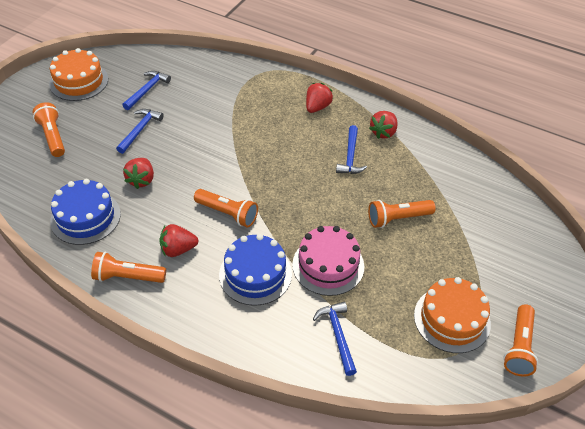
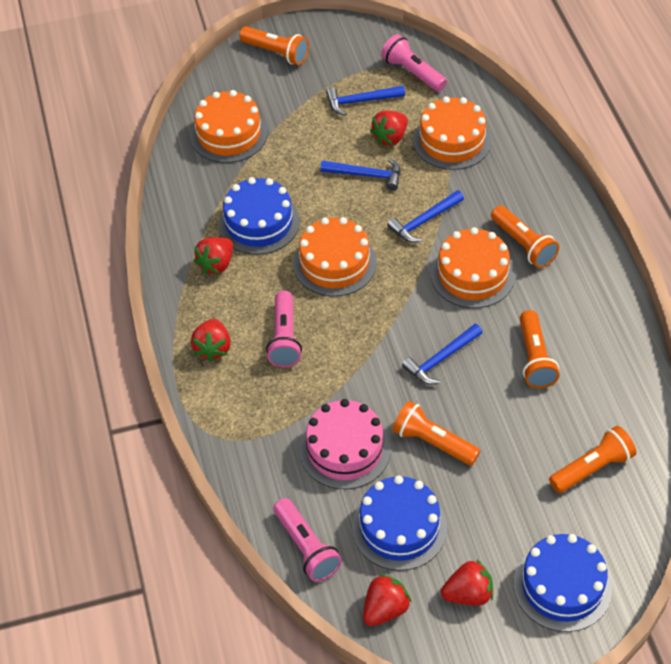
blue cake: [50,179,121,245] [219,234,292,306] = 2 -> [218,177,300,255] [352,475,447,571] [513,534,612,632] = 3
orange cake: [49,48,108,101] [414,277,491,353] = 2 -> [190,90,268,163] [293,217,376,296] [413,96,491,170] [431,227,515,308] = 4
pink flashlight: none = 0 -> [266,291,302,367] [274,498,342,582] [381,34,447,92] = 3
red strawberry: [123,158,154,189] [159,224,198,257] [306,83,333,113] [369,111,398,139] = 4 -> [191,319,231,362] [194,237,233,274] [363,574,412,626] [370,111,408,146] [441,560,493,606] = 5

